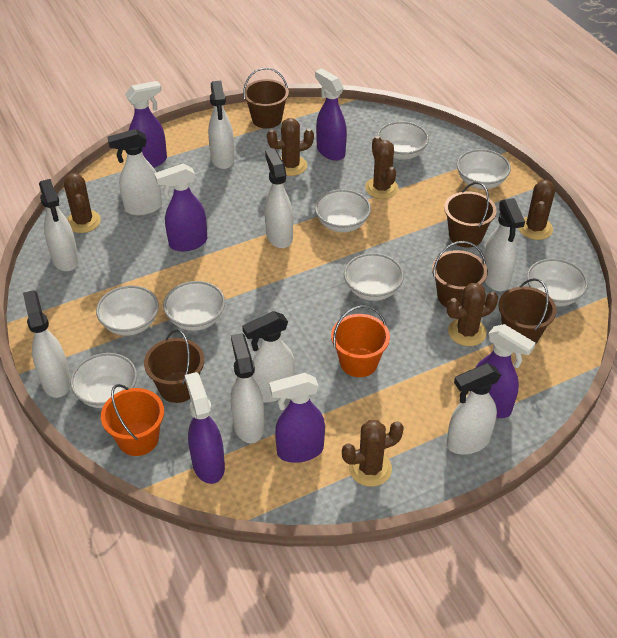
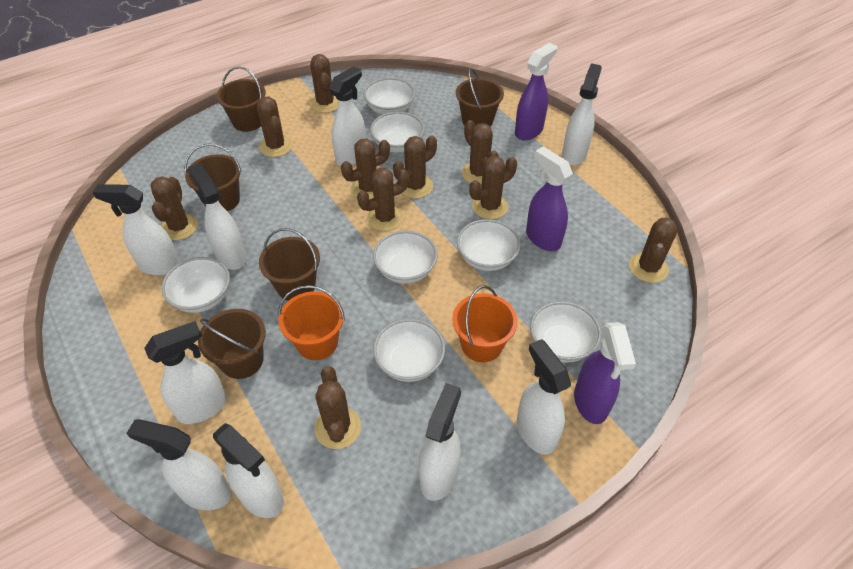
brown cactus: [64,173,101,233] [267,118,314,176] [342,420,404,487] [365,136,398,199] [447,283,498,346] [518,180,555,240] = 6 -> [151,176,198,241] [257,96,293,157] [310,54,338,113] [314,366,361,449] [341,138,390,199] [357,168,409,231] [393,135,437,199] [462,120,499,185] [469,156,517,219] [629,218,677,283] = 10
purple spray bottle: [125,81,167,168] [154,164,207,251] [185,372,225,484] [269,373,325,463] [315,69,347,161] [475,324,536,418] = 6 -> [515,43,557,140] [526,146,573,251] [574,322,636,424] = 3
white bowl: [70,353,137,408] [96,286,159,336] [163,281,225,331] [315,189,371,232] [344,253,404,301] [377,121,429,160] [457,149,511,189] [527,258,588,307] = 8 -> [161,257,230,313] [364,78,415,115] [370,112,425,152] [373,231,438,284] [373,319,445,382] [457,219,521,271] [530,301,601,362] = 7

